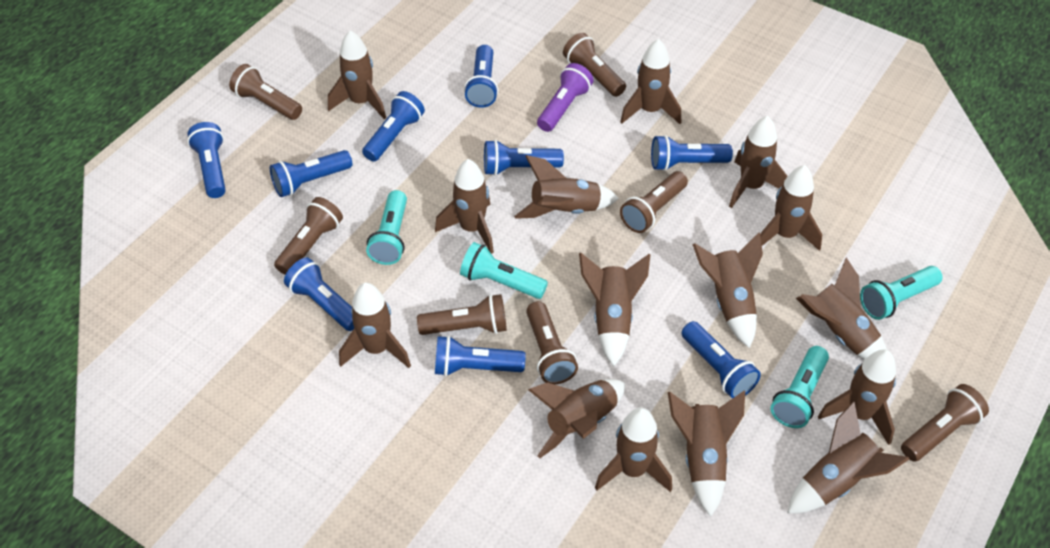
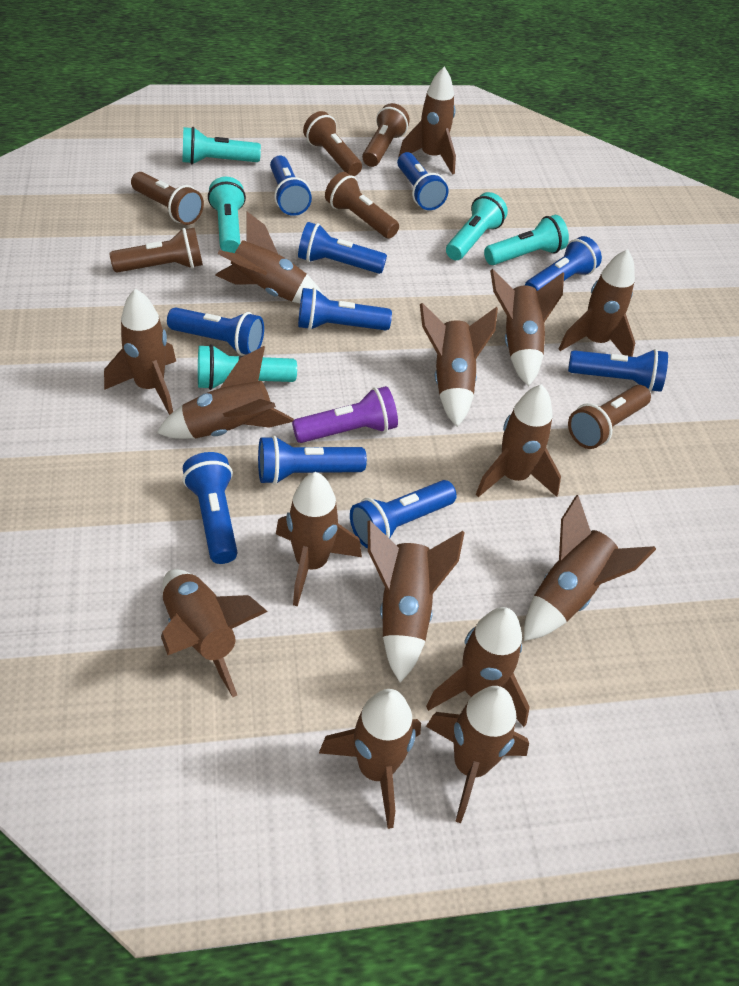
blue flashlight: [187,122,226,198] [270,150,352,197] [284,258,354,331] [362,91,425,162] [435,335,525,377] [464,45,498,108] [484,140,564,176] [651,135,733,171] [682,321,761,399] = 9 -> [167,308,264,355] [183,452,238,564] [258,436,367,485] [270,156,312,216] [298,222,387,274] [298,288,392,330] [350,480,457,548] [397,152,448,210] [525,236,602,291] [568,349,668,392] = 10
brown flashlight: [229,64,302,120] [274,197,343,275] [417,294,507,335] [526,301,578,384] [563,33,626,97] [620,171,688,233] [901,384,989,462] = 7 -> [109,228,203,273] [131,172,204,225] [303,111,362,176] [325,172,399,239] [362,103,409,167] [568,385,651,449] = 6
turquoise flashlight: [366,190,407,265] [460,242,548,299] [770,346,829,428] [860,266,943,320] = 4 -> [182,127,261,164] [198,344,297,390] [208,177,246,253] [446,192,508,260] [484,215,569,265] = 5

